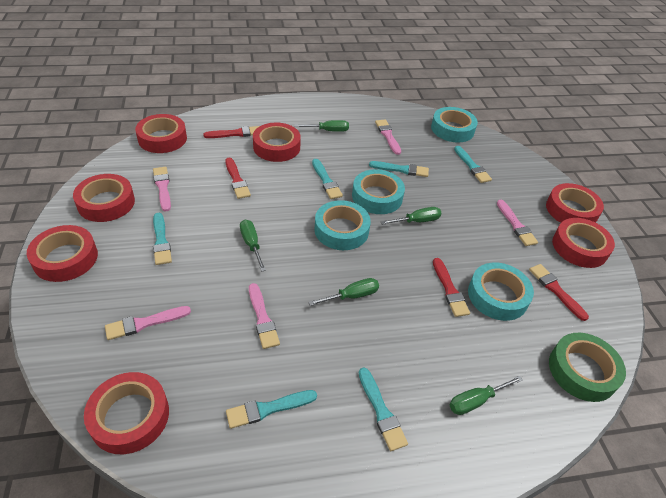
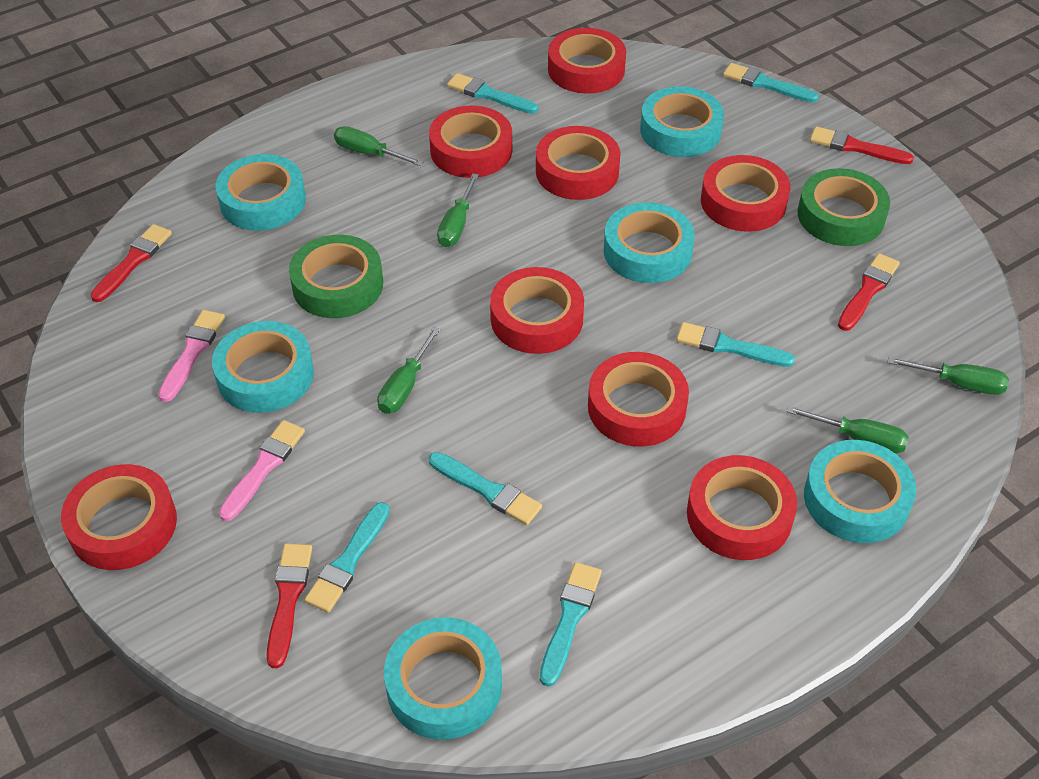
green tape: [549,333,626,402] = 1 -> [289,235,383,318] [798,168,890,246] = 2
pink brush: [105,306,191,340] [153,167,171,212] [249,283,280,349] [375,120,401,155] [497,200,538,246] = 5 -> [158,310,225,402] [219,420,305,521] = 2
red tape: [27,225,98,282] [73,174,135,222] [84,372,169,454] [135,114,187,153] [253,123,301,162] [546,183,604,223] [552,218,615,268] = 7 -> [61,464,177,570] [429,105,512,178] [490,267,584,354] [536,126,621,200] [548,28,626,94] [588,352,689,447] [687,455,797,560] [701,155,791,232] = 8
turquoise tape: [314,200,371,250] [352,169,405,214] [431,107,478,142] [468,263,534,321] = 4 -> [212,321,314,413] [216,154,306,231] [384,617,502,740] [604,202,695,283] [640,86,724,157] [804,440,916,543] = 6

